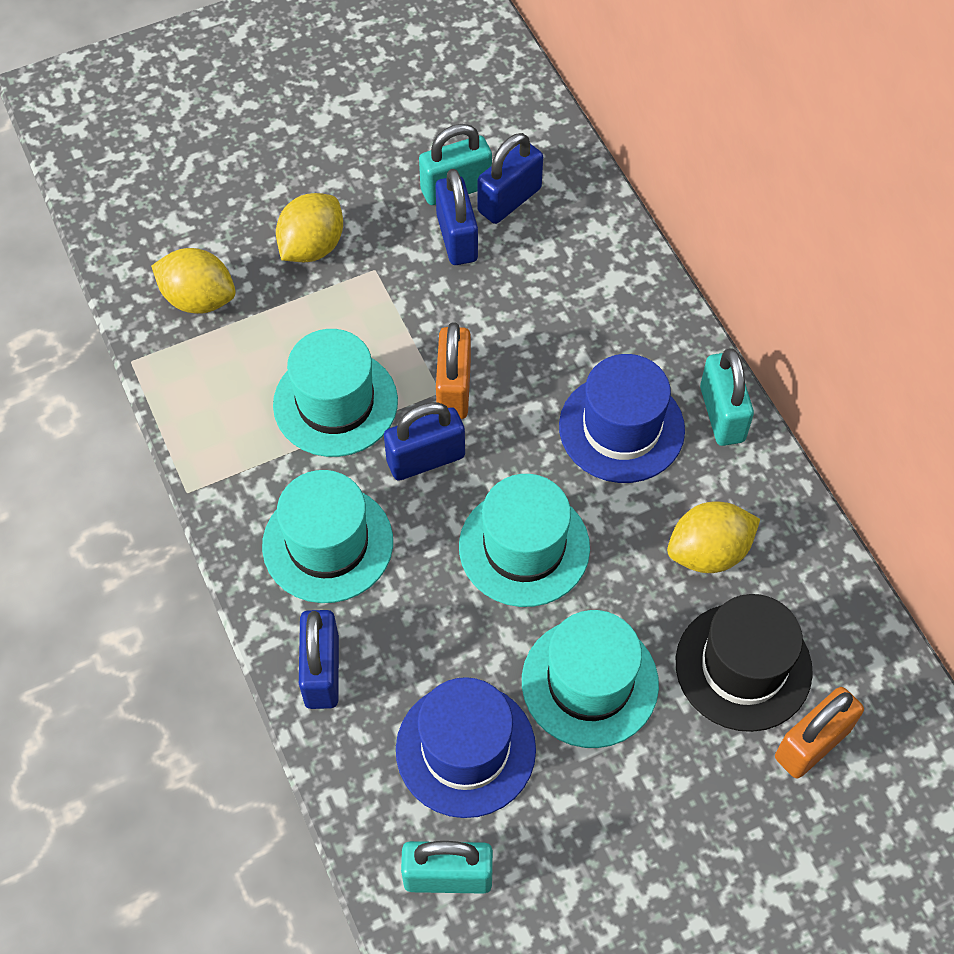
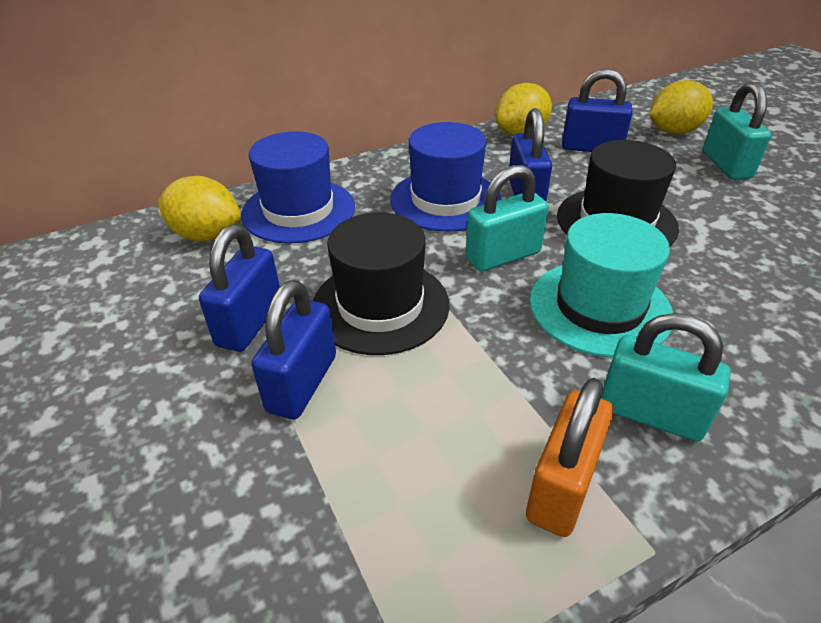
black hat: [676,594,813,732] = 1 -> [313,212,450,355] [557,140,679,247] = 2
orange padlock: [436,322,471,419] [775,687,864,779] = 2 -> [526,378,614,537] = 1
turquoise hat: [262,470,393,603] [273,329,398,457] [459,474,590,607] [522,610,659,748] = 4 -> [530,213,673,358] = 1

